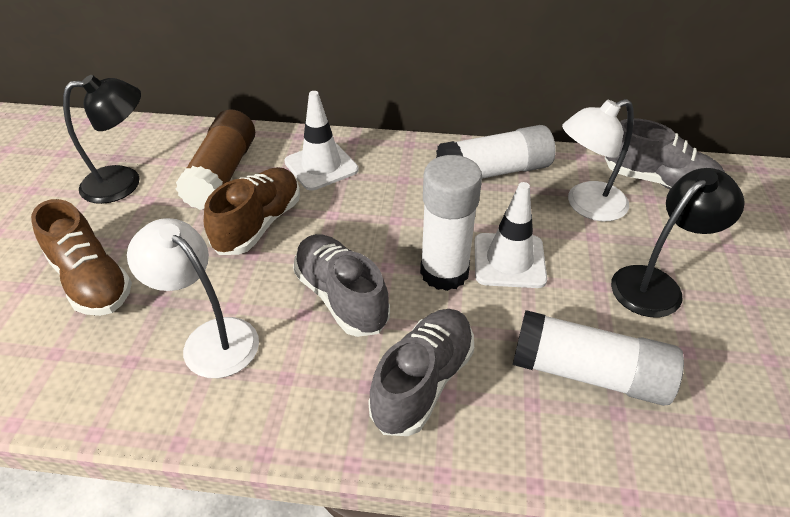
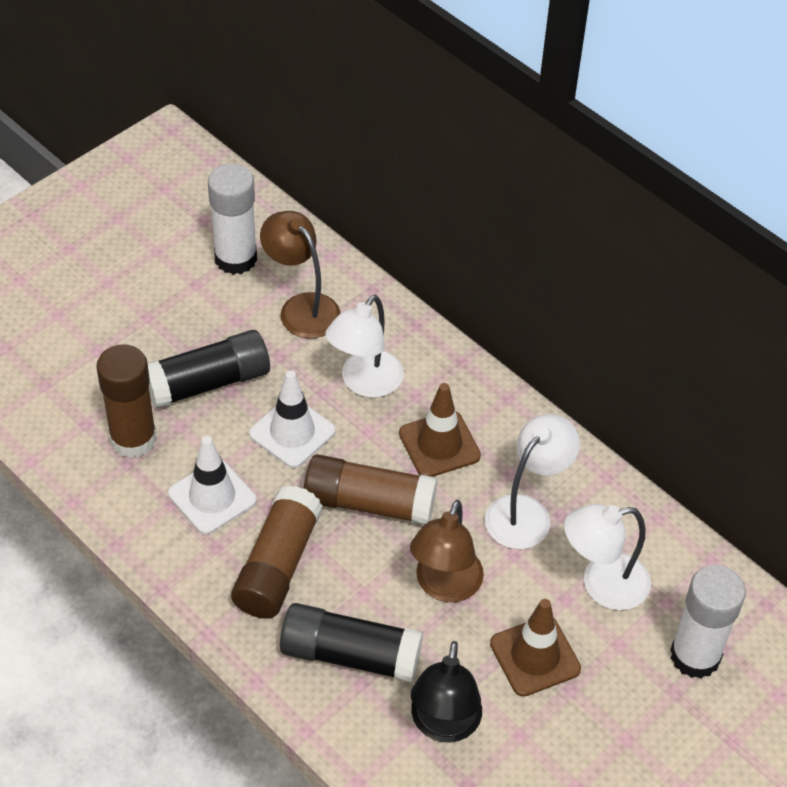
black glue stick: none = 0 -> [147,330,270,409] [280,603,423,682] = 2
black lamp: [63,75,141,204] [611,168,745,318] = 2 -> [411,641,482,743] = 1
brown glue stick: [176,109,255,210] = 1 -> [96,344,157,458] [231,485,323,619] [304,454,438,525] = 3
brown lamp: none = 0 -> [260,211,341,338] [410,500,484,602] = 2
brown shoe: [31,199,132,316] [204,167,300,255] = 2 -> none = 0
brown traffic cone: none = 0 -> [399,383,481,477] [490,599,581,697] = 2
grey shoe: [293,234,390,337] [368,309,474,436] [605,118,725,189] = 3 -> none = 0
white glue stick: [420,155,482,291] [436,125,556,179] [513,310,684,406] = 3 -> [208,164,257,275] [670,565,746,679] = 2
white lamp: [127,218,259,378] [562,99,634,221] = 2 -> [325,295,404,398] [485,414,580,549] [564,504,651,610] = 3

